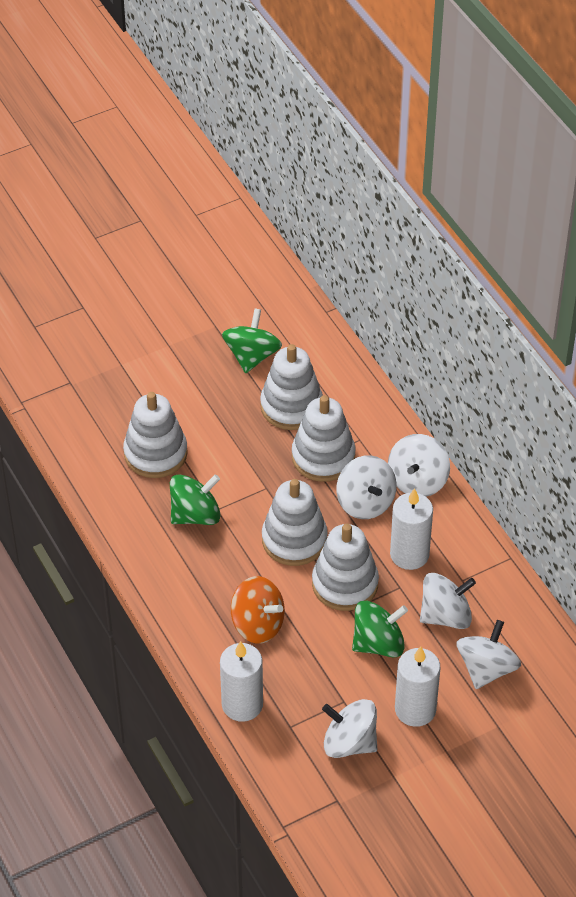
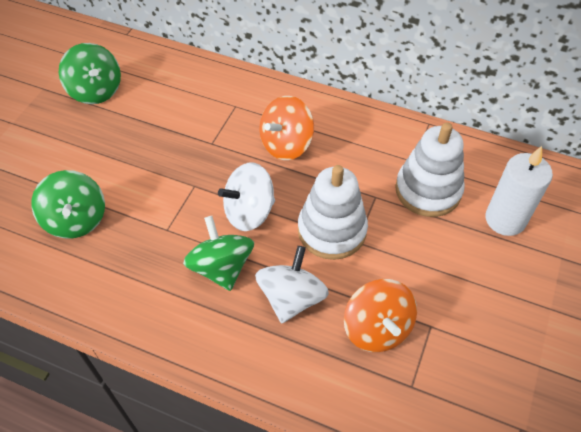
orange spinning top: [231,576,285,644] = 1 -> [260,96,314,160] [344,279,417,352] = 2
white candle: [220,641,263,722] [390,488,433,570] [395,646,440,727] = 3 -> [485,146,553,236] = 1
white spinning top: [322,699,377,758] [336,455,397,519] [388,434,450,497] [420,573,476,629] [456,620,521,689] = 5 -> [218,163,275,231] [255,246,329,323] = 2
white stacking toy: [123,392,188,478] [260,344,323,430] [262,479,328,566] [292,395,356,482] [312,524,379,611] = 5 -> [298,165,368,260] [395,122,465,217] = 2

